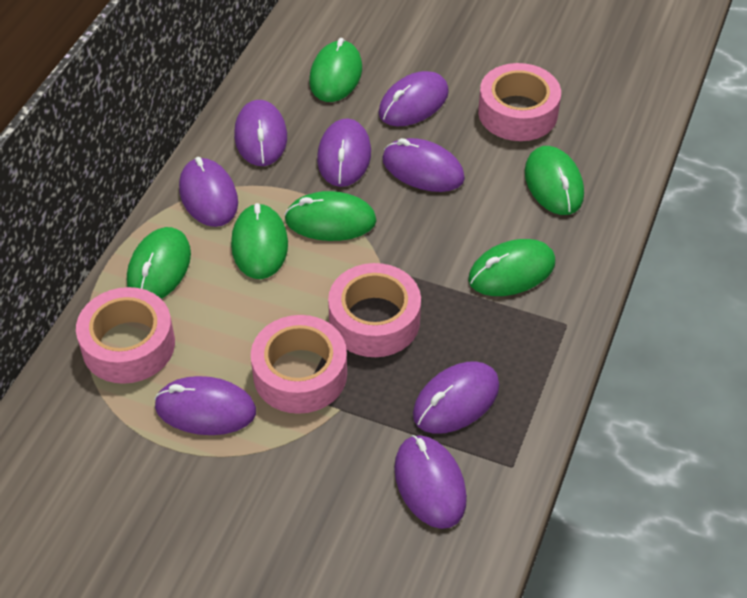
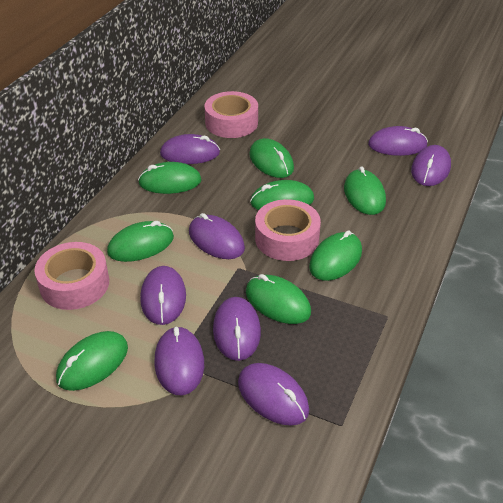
green mouse: [127,227,191,299] [231,203,288,279] [284,191,377,241] [309,38,362,102] [468,239,555,296] [525,146,584,215] = 6 -> [56,331,128,391] [107,221,174,262] [138,162,202,194] [246,274,311,324] [249,138,294,178] [250,180,314,210] [309,230,362,281] [344,166,386,215] = 8
pink tape: [76,287,175,384] [251,315,347,414] [328,263,421,357] [478,63,561,141] = 4 -> [34,242,109,310] [205,91,258,138] [255,199,321,261] = 3

